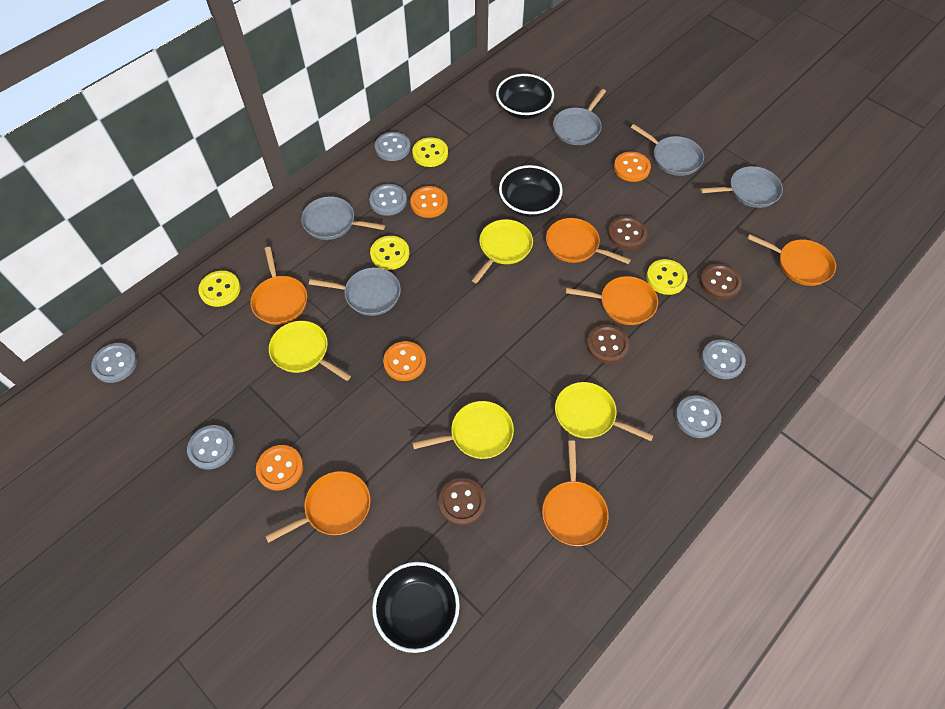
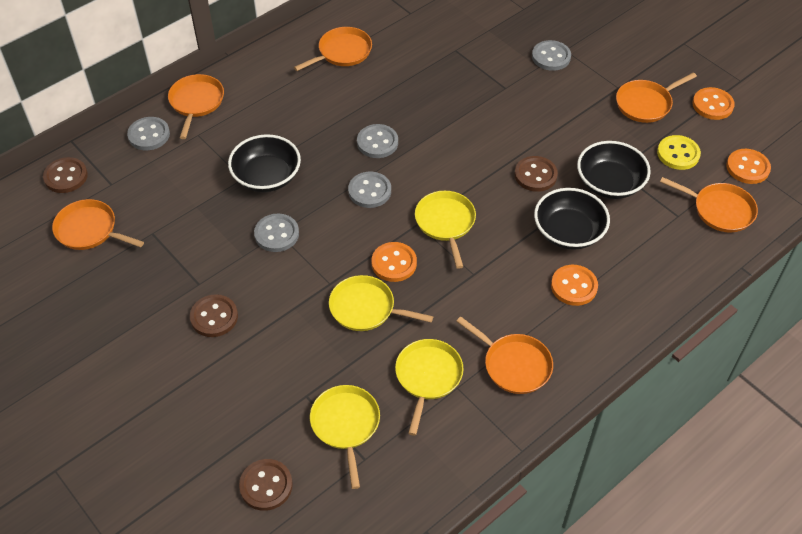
grey button: [91,343,137,383] [187,425,235,470] [369,184,407,216] [375,132,411,161] [675,395,721,438] [701,340,746,379] = 6 -> [127,117,170,150] [254,214,299,252] [348,172,391,208] [357,124,398,158] [532,40,571,71] = 5
grey pan: [301,196,385,240] [309,267,401,316] [553,89,606,145] [631,124,704,176] [700,166,783,208] = 5 -> none = 0
yellow button: [198,271,241,307] [370,236,409,270] [412,137,448,167] [646,259,688,295] = 4 -> [657,135,701,170] = 1

